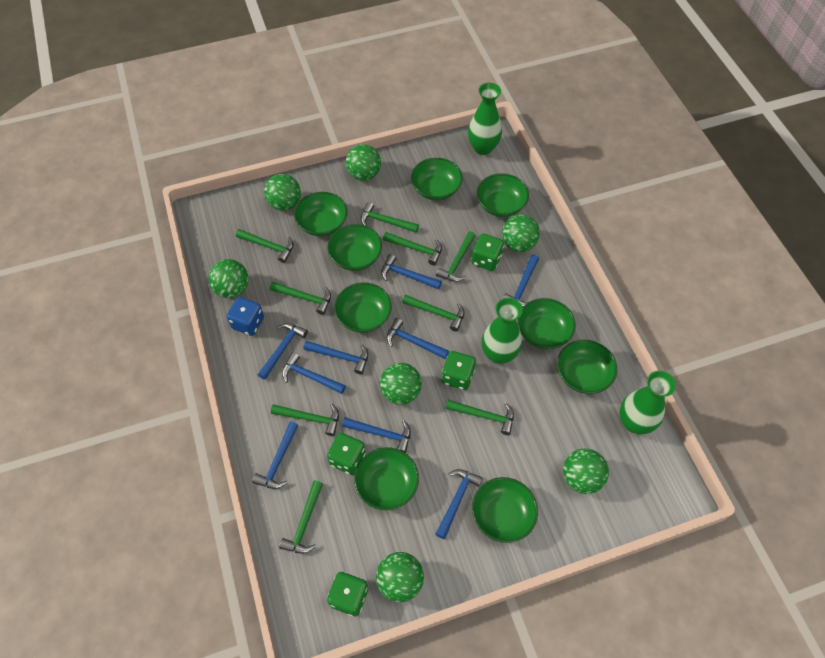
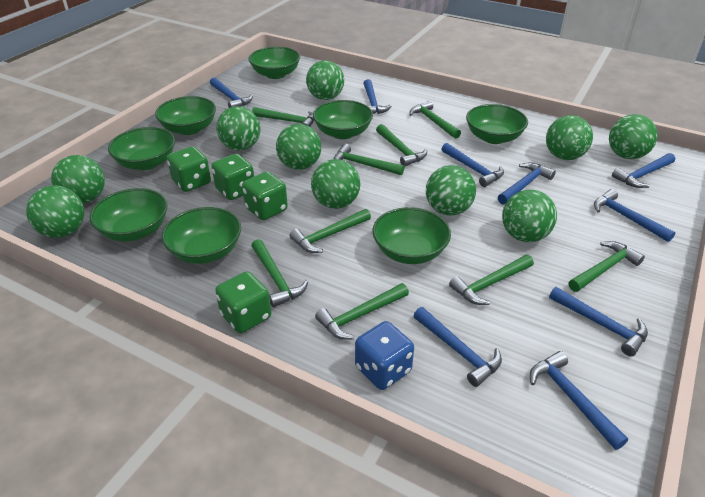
green ball: [209,259,249,298] [264,174,301,211] [346,144,381,181] [376,552,424,602] [380,363,422,405] [502,214,540,252] [563,448,609,494] = 7 -> [26,186,84,238] [51,155,105,204] [216,106,261,150] [276,124,321,170] [306,60,344,100] [311,159,360,209] [426,165,476,215] [502,190,557,242] [546,115,593,160] [609,114,658,159] = 10
green bowl: [294,192,347,236] [327,224,382,271] [334,282,391,333] [354,447,419,510] [411,158,463,200] [472,477,538,543] [477,173,529,217] [517,298,576,349] [557,340,617,394] = 9 -> [89,188,167,241] [108,127,175,170] [155,96,216,135] [162,207,241,264] [249,47,300,79] [313,100,373,139] [372,207,451,264] [466,104,528,144] = 8
green vase: [468,82,502,155] [482,298,523,364] [619,371,676,434] = 3 -> none = 0

